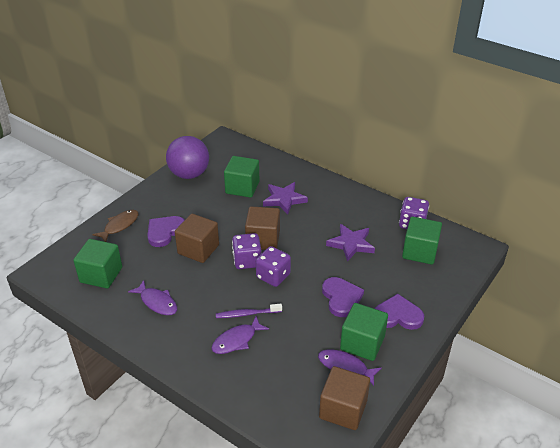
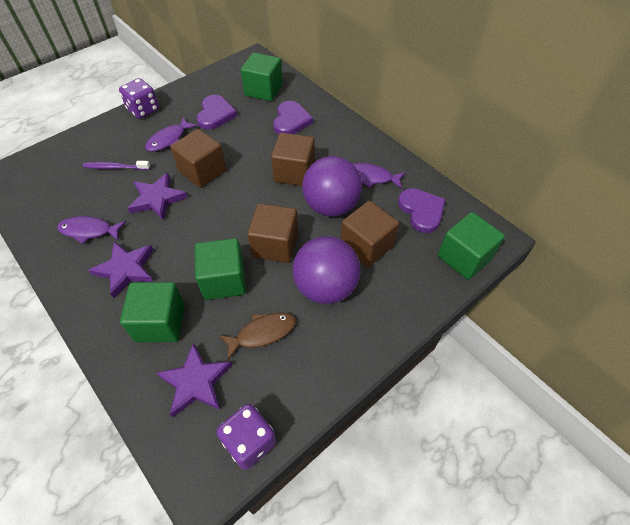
brown cube: [175,214,219,263] [245,206,280,250] [319,366,370,430] = 3 -> [170,129,226,188] [247,203,298,263] [271,133,315,186] [341,201,399,267] = 4
purple ball: [166,136,209,179] = 1 -> [293,236,361,304] [302,156,362,217] = 2
purple dice: [232,233,261,269] [256,246,291,287] [399,197,429,229] = 3 -> [119,78,159,119] [216,404,276,470] = 2
purple star: [263,182,308,215] [326,224,375,262] = 2 -> [88,241,153,298] [127,173,187,220] [157,343,232,417] = 3

